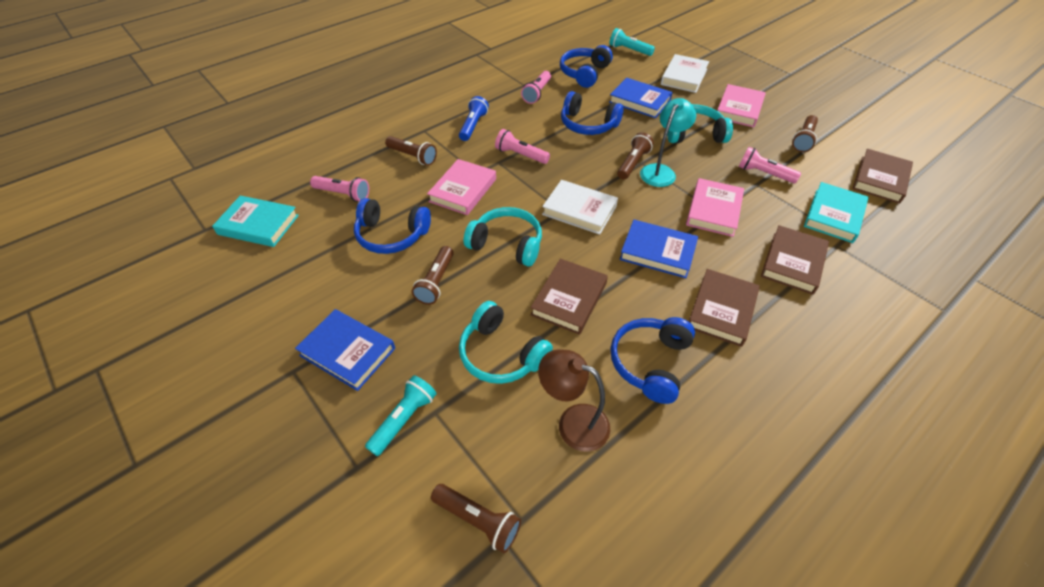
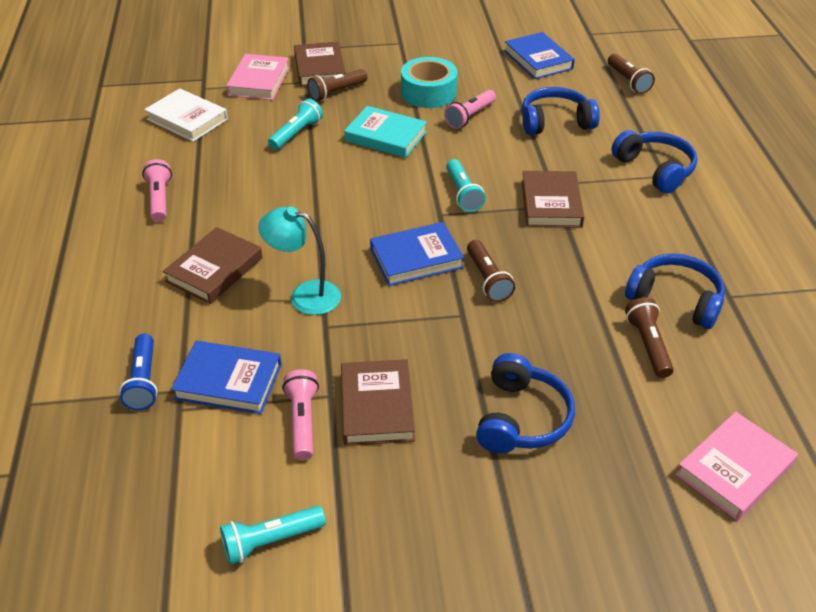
brown flashlight: [385,136,437,166] [412,246,454,305] [431,484,521,553] [617,132,654,180] [792,115,818,152] = 5 -> [307,69,368,101] [467,240,515,302] [608,54,655,94] [625,297,674,378] = 4
brown lamp: [538,350,610,452] = 1 -> none = 0
pink book: [427,159,496,215] [686,178,744,237] [717,84,766,127] = 3 -> [226,54,289,100] [676,412,798,521] = 2
pink flashlight: [310,176,369,202] [495,129,550,164] [521,71,551,104] [739,147,801,183] = 4 -> [142,159,172,222] [282,369,319,460] [444,90,496,129] = 3
turquoise book: [212,195,299,247] [804,182,869,243] = 2 -> [344,106,427,158] = 1
turquoise flashlight: [365,375,437,456] [609,28,655,56] = 2 -> [220,506,326,565] [268,99,323,150] [446,159,486,212] = 3
turquoise headphones: [459,301,553,384] [464,207,542,267] [667,104,733,143] = 3 -> none = 0
turquoise tape: none = 0 -> [401,57,458,108] = 1
white book: [542,180,618,235] [661,54,709,93] = 2 -> [144,88,228,142] = 1

